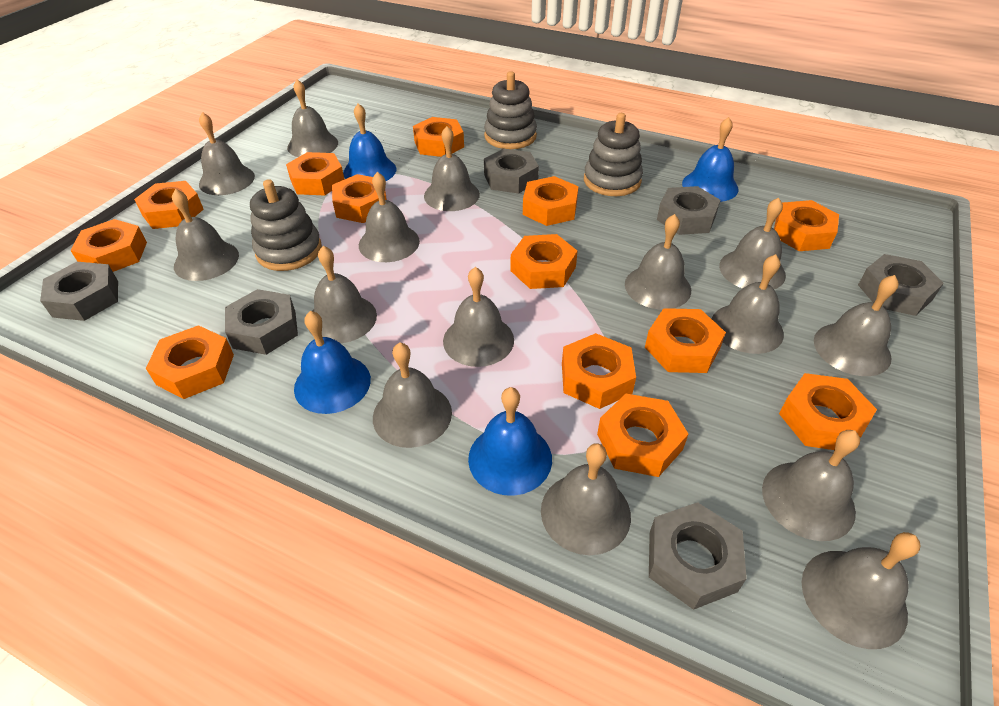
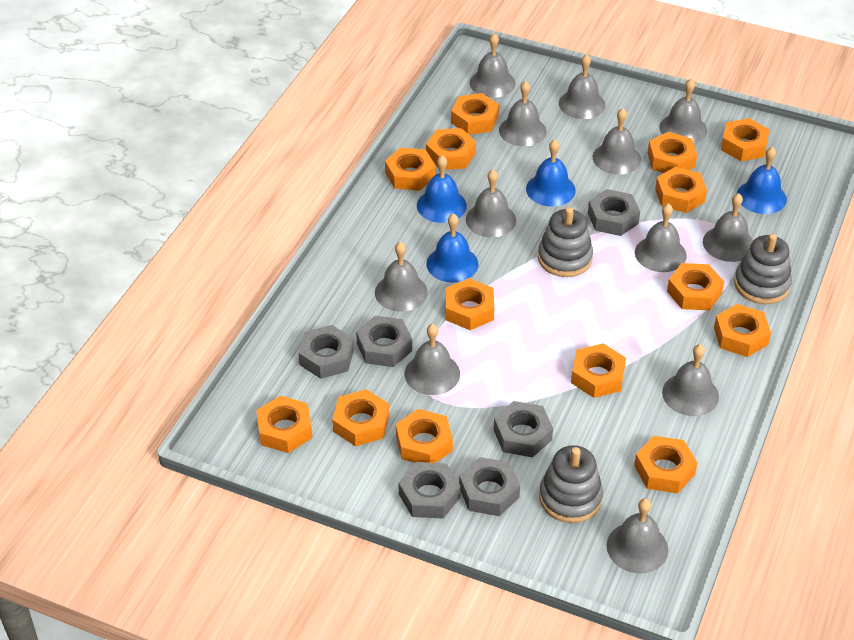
grey bell: [172,189,239,281] [199,112,255,195] [287,79,338,157] [309,246,377,343] [359,172,420,262] [373,342,452,448] [424,126,480,211] [443,267,514,367] [541,443,631,555] [625,214,691,310] [712,254,784,354] [719,198,786,289] [762,430,860,541] [802,532,920,649] [814,275,899,376] = 15 -> [375,242,428,312] [405,324,460,395] [466,170,516,237] [469,33,515,98] [499,81,546,146] [559,54,605,119] [593,108,641,174] [606,498,668,573] [635,203,687,272] [659,79,707,143] [662,344,719,416] [703,193,753,262] = 12
orange nut: [70,219,147,272] [134,181,204,229] [146,325,234,399] [286,152,345,195] [332,174,387,223] [413,117,464,157] [511,234,577,289] [523,176,579,226] [562,333,636,409] [597,394,688,477] [645,308,726,373] [774,200,839,251] [779,373,877,450] = 13 -> [256,396,312,453] [332,389,389,446] [385,148,435,191] [396,409,453,463] [426,128,476,170] [445,278,494,330] [451,93,499,135] [571,344,626,398] [634,436,697,493] [648,132,697,173] [655,167,707,213] [667,263,724,311] [714,304,771,357] [721,118,769,161] = 14

